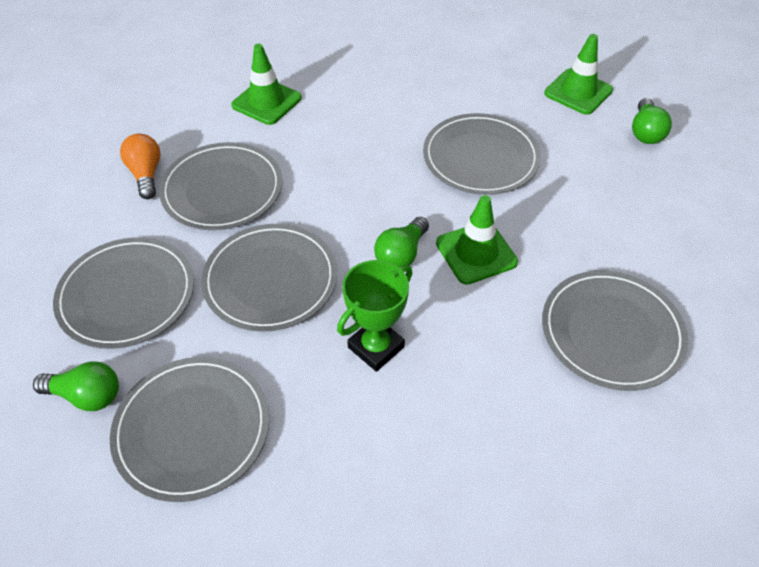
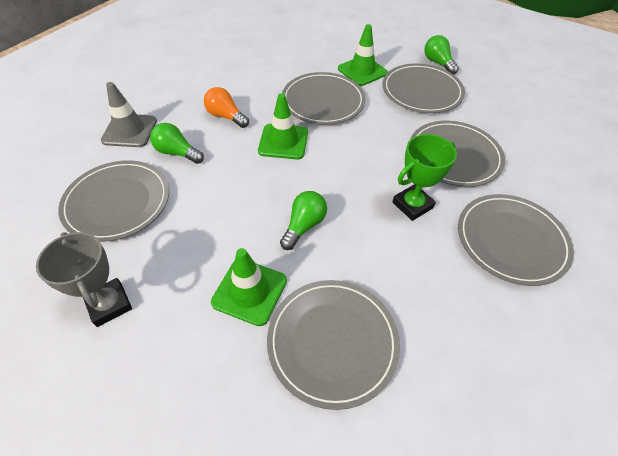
grey traffic cone: none = 0 -> [101,82,157,147] = 1
grey trophy: none = 0 -> [36,232,132,327] = 1

